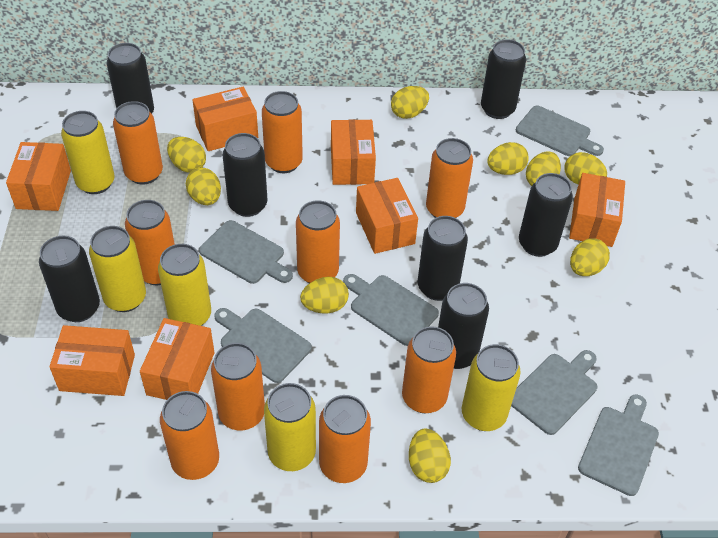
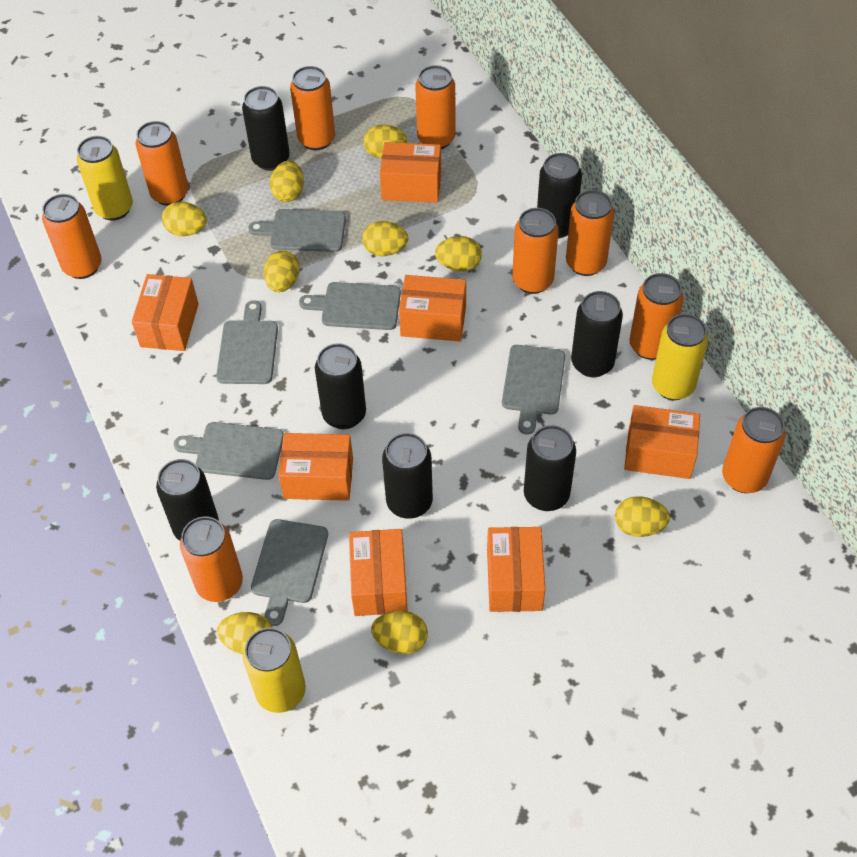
yellow can: [61,111,115,194] [89,226,146,312] [158,244,211,326] [264,383,316,471] [462,344,521,431] = 5 -> [77,136,133,221] [243,628,306,713] [652,314,708,400] = 3

